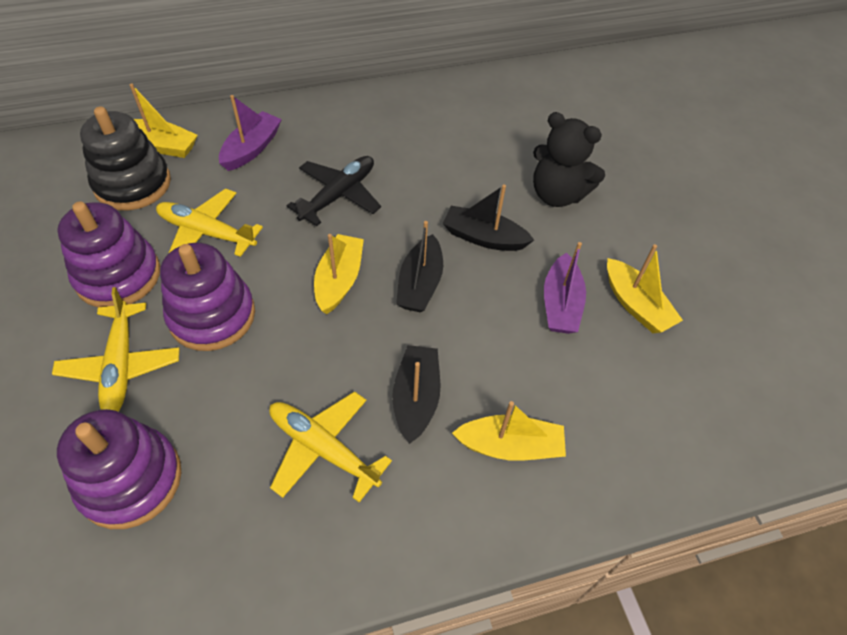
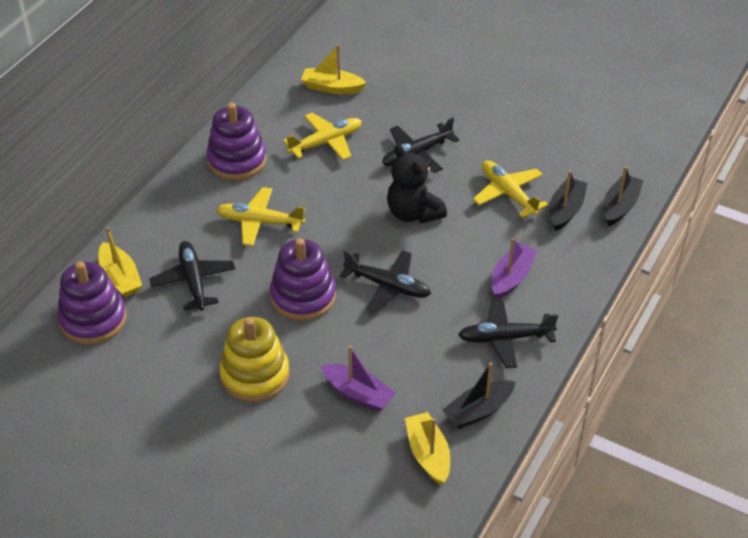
black plane: [287,156,381,226] = 1 -> [149,241,235,311] [340,250,431,312] [382,117,460,173] [458,299,558,368] = 4
black stacking toy: [80,106,171,210] = 1 -> none = 0
yellow boat: [130,84,198,158] [314,234,364,314] [452,401,566,461] [607,244,683,333] = 4 -> [99,227,142,297] [301,44,367,94] [405,412,450,485] = 3
yellow stacking toy: none = 0 -> [219,317,290,403] = 1

